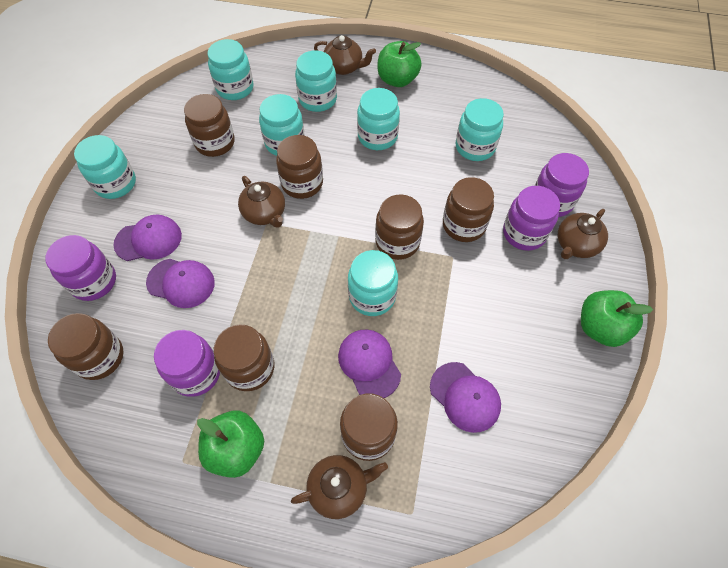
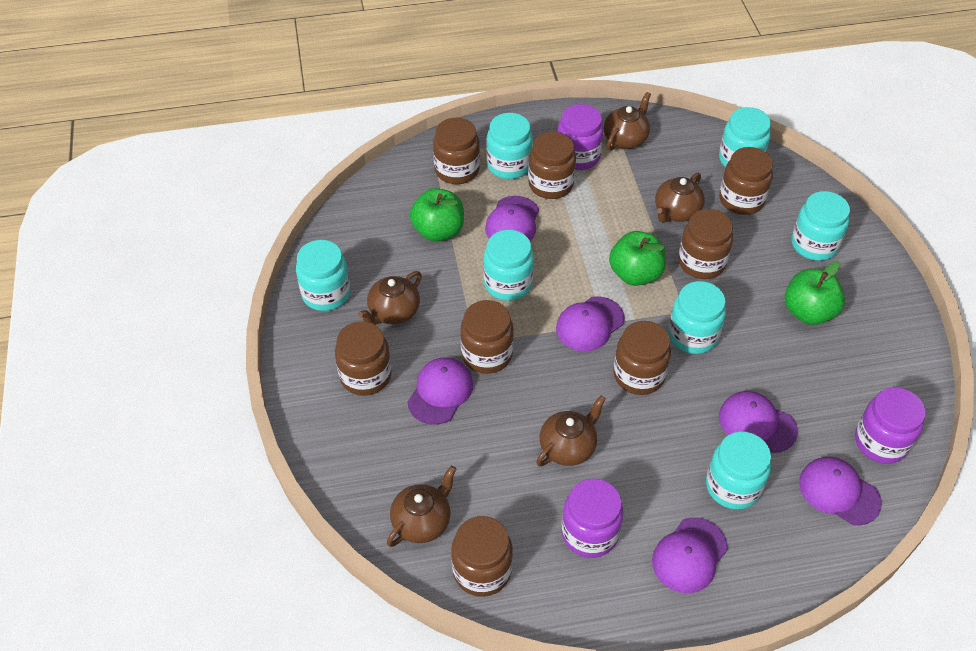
brown jar: [48,313,124,380] [184,94,235,157] [214,324,274,391] [276,135,323,199] [340,393,398,461] [375,194,424,260] [443,177,494,242] = 7 -> [335,321,392,396] [433,118,480,184] [451,516,513,597] [460,300,514,374] [528,132,576,199] [613,321,671,395] [678,209,733,279] [719,147,773,215] = 8
brown teapot: [238,176,285,228] [291,455,388,519] [314,35,376,75] [558,209,608,259] = 4 -> [358,271,422,325] [387,466,456,547] [536,396,606,466] [604,92,651,150] [655,173,705,223] = 5
purple cap: [113,215,182,261] [146,259,215,308] [338,330,401,398] [430,362,501,433] = 4 -> [407,357,473,425] [485,196,539,241] [556,296,625,351] [652,517,728,593] [719,391,798,453] [799,457,882,526] = 6
purple jar: [45,235,116,301] [154,330,220,397] [503,186,560,251] [535,153,589,217] = 4 -> [558,104,604,170] [561,478,624,558] [855,387,926,464] = 3

